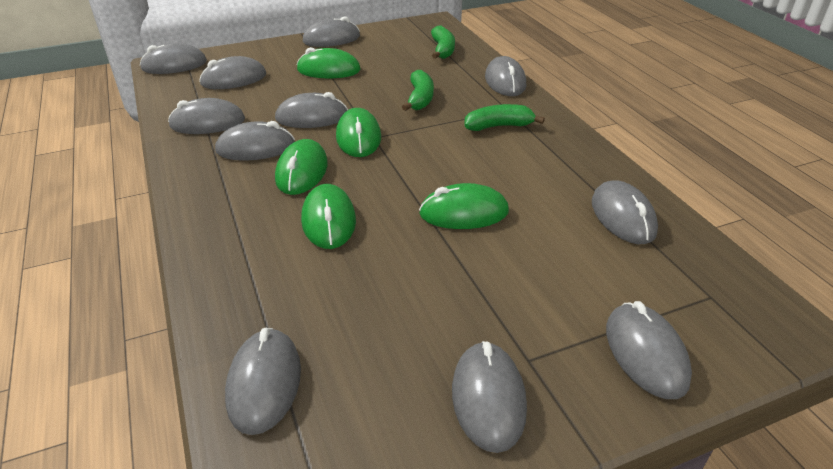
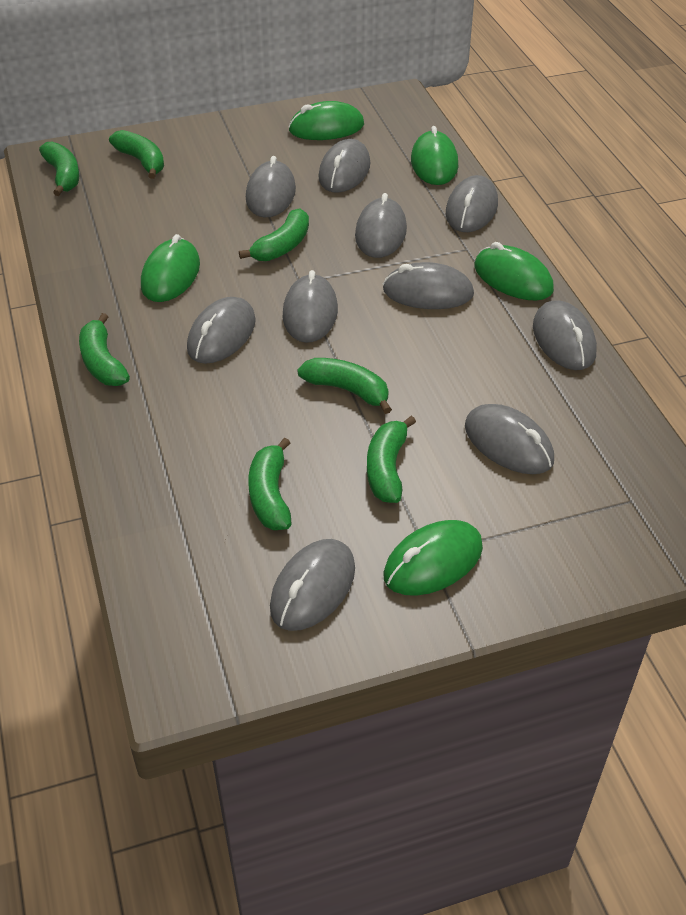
green banana: [402,70,434,111] [431,25,455,59] [464,104,545,131] = 3 -> [39,142,79,196] [79,313,130,386] [109,130,164,179] [239,208,309,261] [248,438,292,530] [297,358,392,414] [367,416,416,503] = 7
grey mouse: [140,43,207,74] [168,98,245,134] [199,56,266,89] [215,121,295,161] [225,328,301,435] [275,92,348,128] [303,16,360,47] [452,341,527,453] [485,56,526,96] [592,180,658,244] [606,301,692,399] = 11 -> [187,297,256,364] [246,156,296,217] [270,539,355,631] [283,270,338,343] [318,139,371,193] [355,193,407,258] [383,262,474,309] [446,175,498,232] [465,404,554,474] [533,301,597,370] = 10

